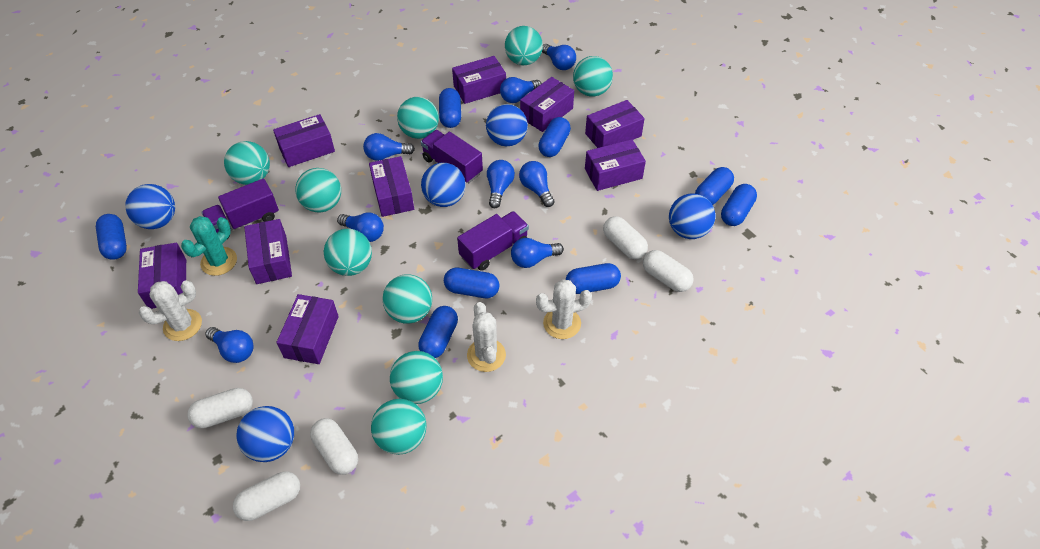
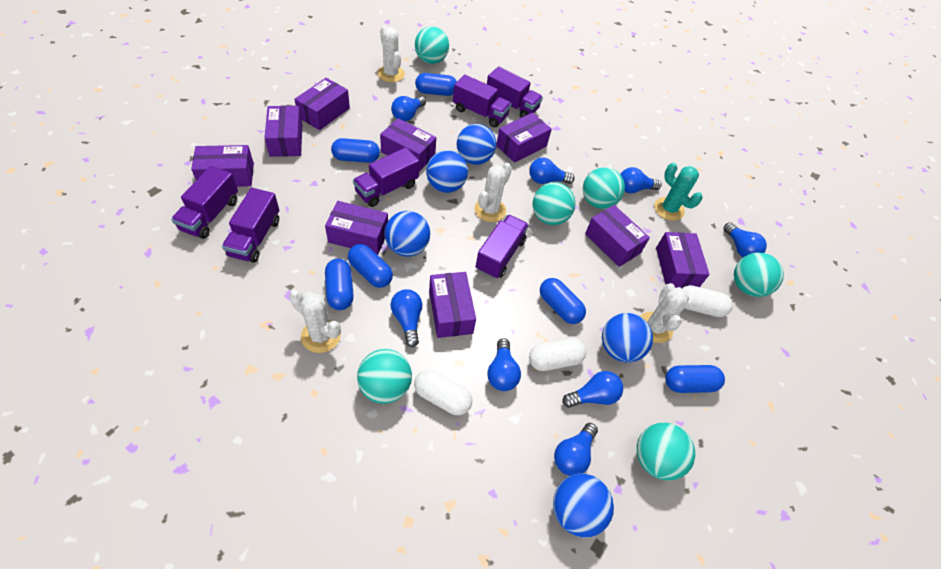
blue capsule: [96,214,127,260] [418,306,458,358] [439,88,461,128] [444,268,499,298] [538,117,571,157] [565,263,621,294] [695,167,734,205] [721,184,757,226] = 8 -> [325,259,354,310] [331,138,380,163] [348,244,393,288] [415,73,457,96] [540,278,586,324] [665,365,725,393] = 6
purple truck: [201,179,279,238] [421,130,483,183] [457,211,529,271] = 3 -> [171,166,238,239] [222,188,279,263] [353,147,419,207] [453,74,511,127] [476,215,529,279] [487,67,543,118] = 6
turquoise ball: [224,141,270,185] [295,168,341,212] [324,229,372,276] [371,399,427,455] [382,274,432,323] [390,351,443,404] [397,97,439,139] [505,26,543,65] [573,56,613,97] = 9 -> [357,349,412,404] [415,26,449,64] [532,182,575,225] [583,167,625,209] [637,423,695,481] [734,253,784,297] = 6
white cactus: [139,281,202,341] [467,302,506,372] [536,279,592,339] = 3 -> [289,290,341,353] [377,26,405,82] [474,163,512,222] [640,283,689,343] = 4
white capsule: [187,388,253,428] [233,471,300,521] [310,418,358,475] [603,216,648,259] [643,250,694,292] = 5 -> [414,370,472,415] [529,339,586,371] [682,285,733,317] = 3

